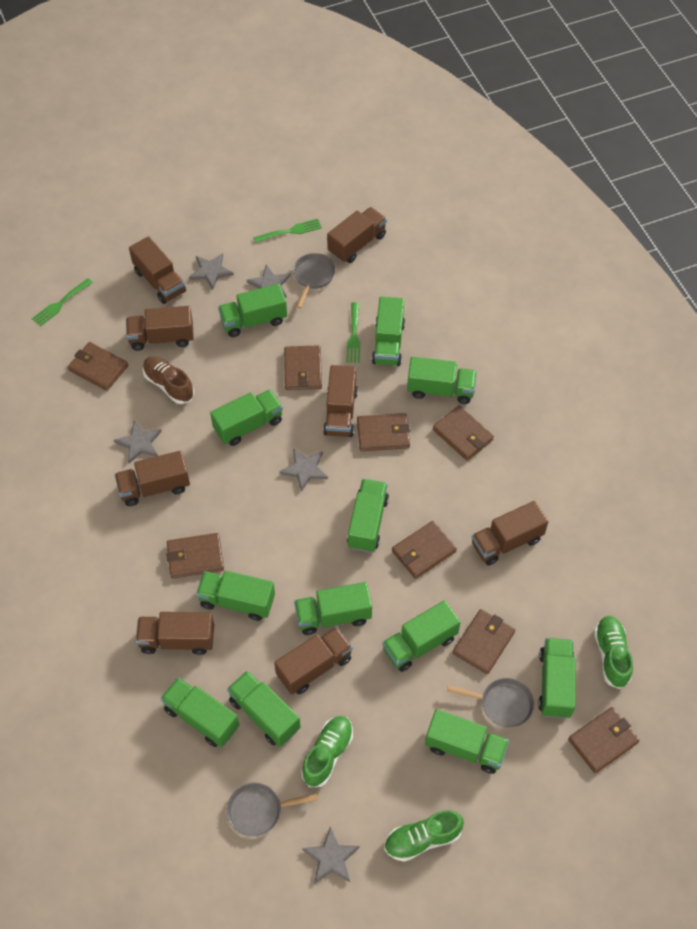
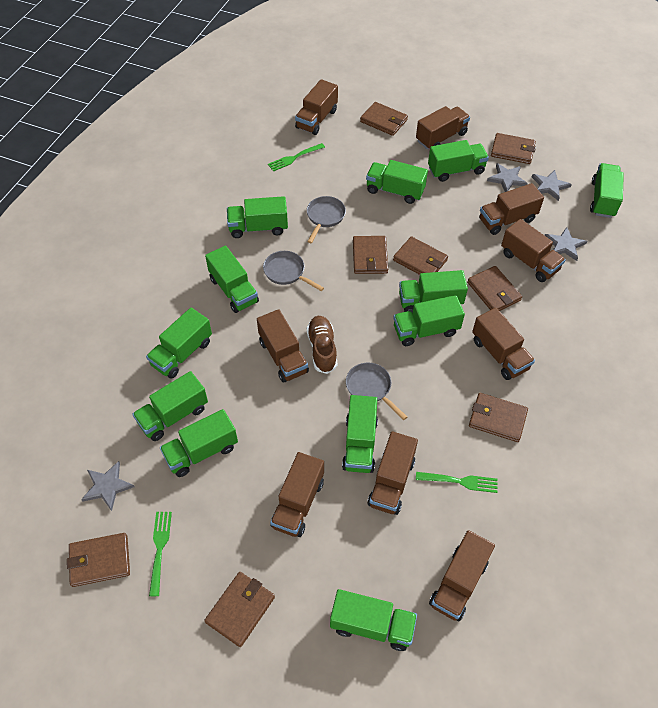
brown truck: [115,451,190,506] [126,306,194,351] [129,236,186,304] [136,612,214,655] [274,627,353,694] [323,365,358,437] [327,207,387,263] [472,501,548,566] = 8 -> [257,309,309,382] [270,452,324,537] [295,79,338,135] [367,431,418,515] [416,106,470,149] [429,530,495,621] [472,308,535,380] [479,183,544,235] [501,219,566,282] = 9
green shoe: [301,716,353,787] [384,810,464,862] [594,616,633,689] = 3 -> none = 0
grey star: [114,421,162,463] [189,253,234,290] [247,265,291,298] [280,448,328,492] [302,827,360,884] = 5 -> [81,461,134,511] [487,163,528,192] [532,170,572,201] [544,227,587,261] = 4

